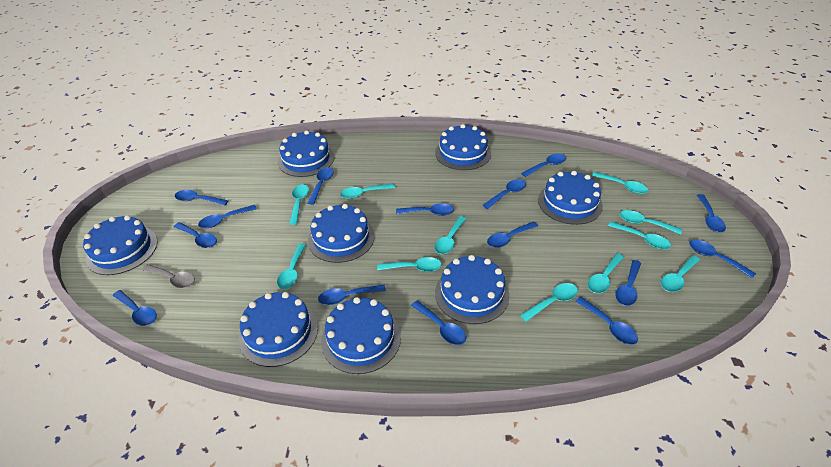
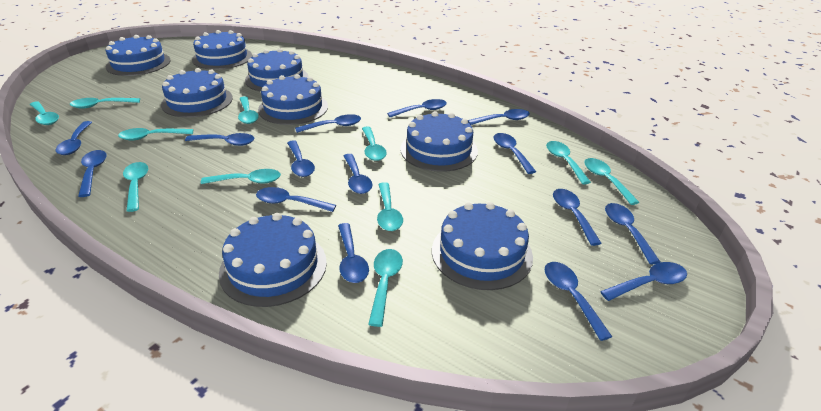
grey spoon: [142,264,195,288] = 1 -> none = 0

